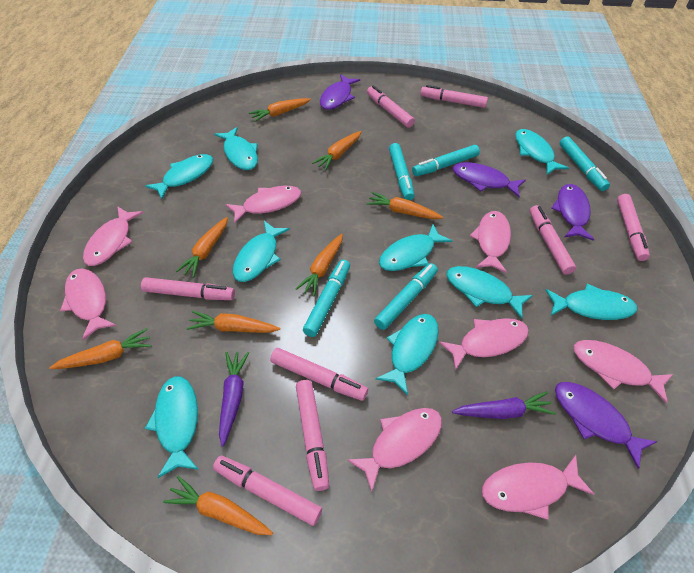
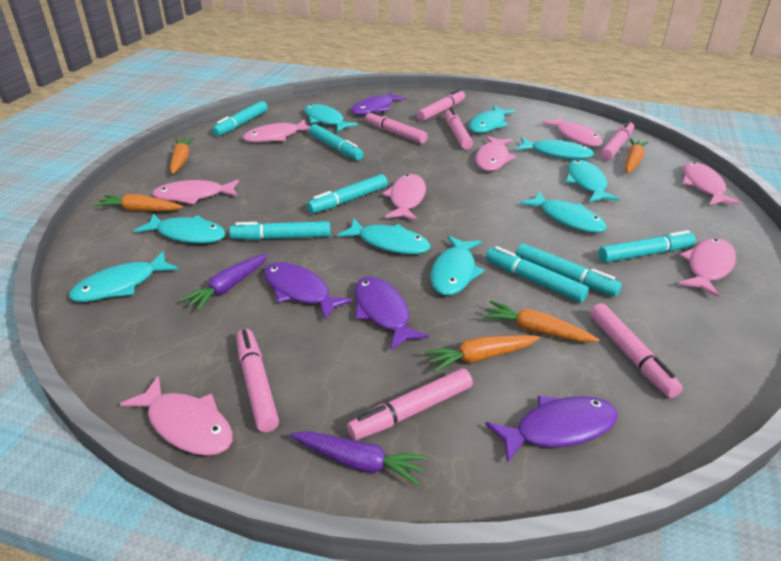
orange carrot: [49,328,152,369] [163,476,273,535] [176,217,228,278] [186,311,280,333] [249,98,311,122] [296,234,343,297] [312,131,361,170] [367,192,443,219] = 8 -> [94,194,183,211] [170,138,194,174] [424,335,540,372] [483,301,600,343] [625,139,649,173] = 5
pink marker: [141,277,235,300] [213,455,322,526] [270,348,368,401] [296,380,329,491] [367,86,415,128] [420,85,488,108] [530,205,576,275] [617,194,650,261] = 8 -> [236,329,279,432] [347,368,473,440] [365,111,428,144] [417,89,465,121] [445,108,473,150] [590,303,683,398] [600,120,634,160] = 7
turquoise marker: [303,260,350,337] [374,263,438,330] [389,143,415,200] [412,145,480,176] [560,136,610,191] = 5 -> [212,101,268,136] [229,221,331,240] [307,174,388,214] [309,124,364,161] [486,246,589,302] [516,244,622,296] [598,230,696,263] = 7

